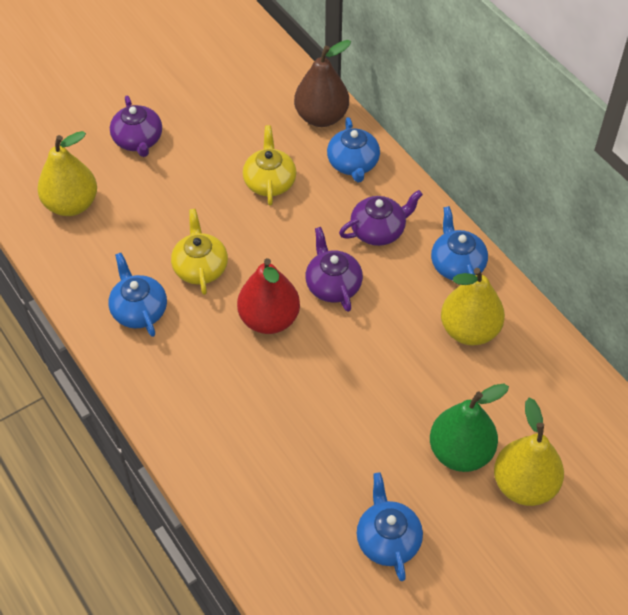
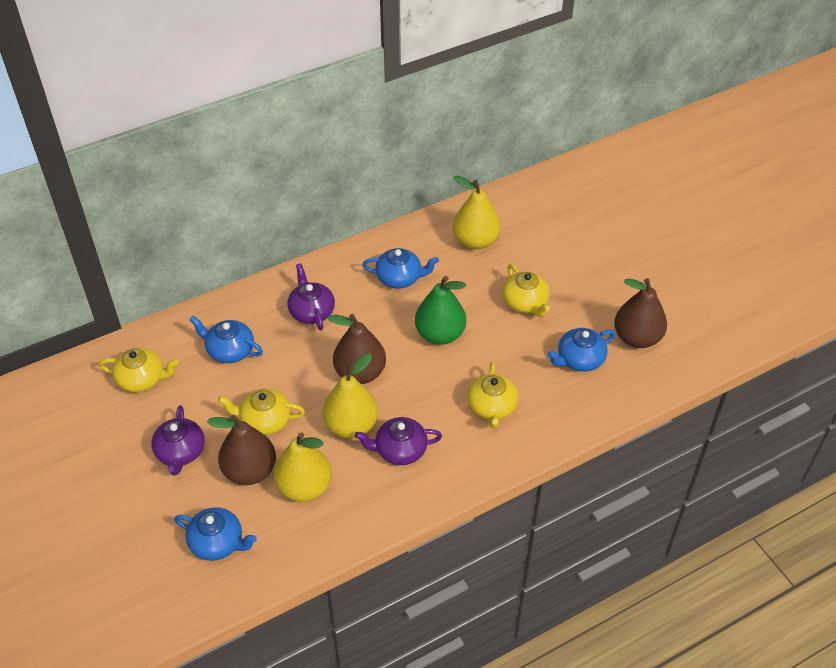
brown pear: [294,40,351,127] = 1 -> [207,415,276,485] [328,314,386,384] [614,278,667,348] = 3
red pear: [237,258,300,334] = 1 -> none = 0
yellow teapot: [171,209,228,295] [243,125,296,206] = 2 -> [99,348,178,392] [218,388,305,435] [467,362,518,428] [503,264,550,317] = 4

